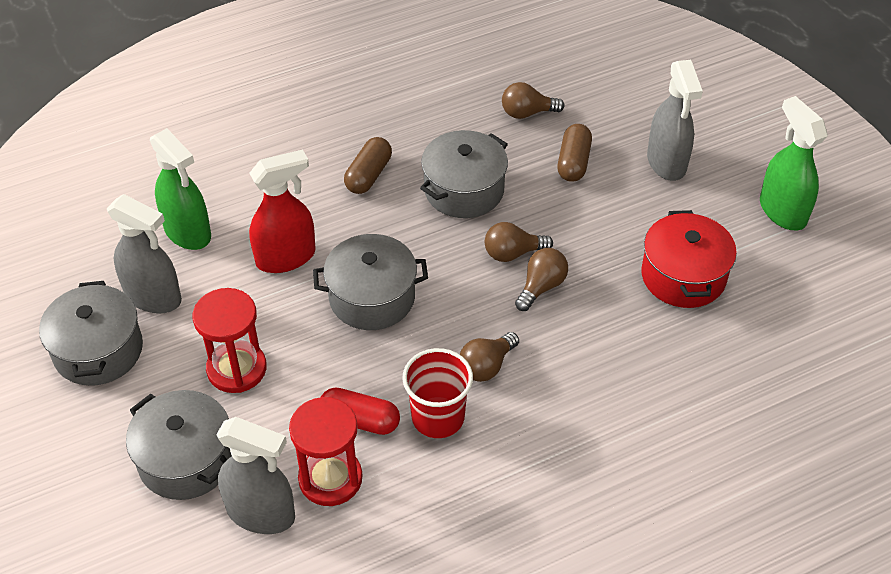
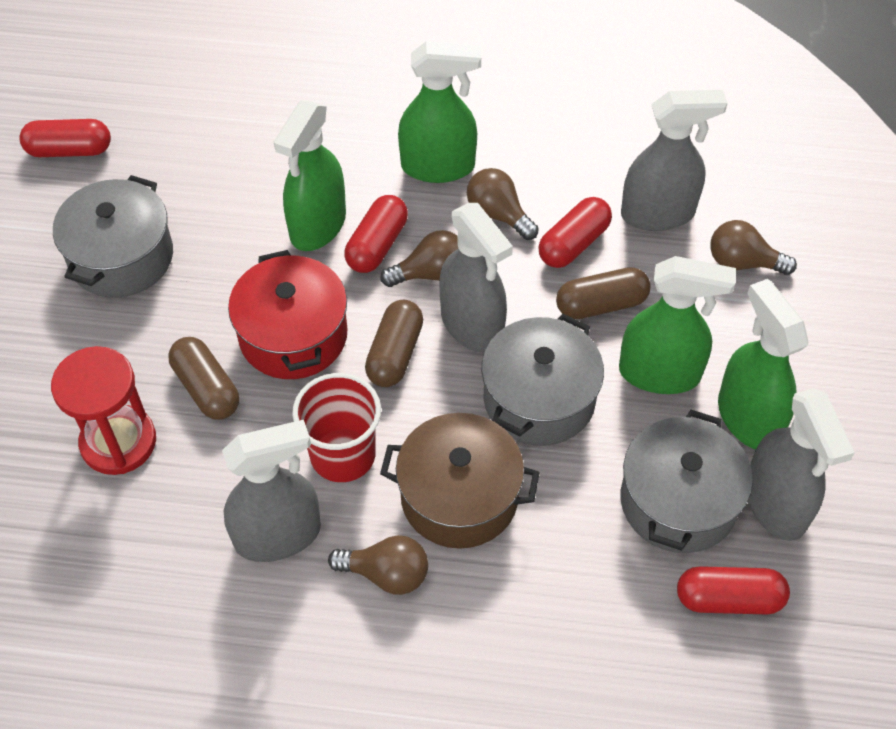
brown capsule: [344,137,392,194] [557,124,592,182] = 2 -> [169,337,239,419] [365,300,423,387] [556,267,651,319] = 3
brown pot: none = 0 -> [380,413,540,549] = 1
green spray bottle: [150,128,211,250] [760,96,828,231] = 2 -> [274,100,346,251] [398,41,481,183] [619,256,736,394] [718,279,808,449] = 4
grey pot: [39,281,143,386] [126,390,231,500] [313,234,428,330] [420,130,508,218] = 4 -> [53,175,173,298] [482,314,604,446] [621,410,753,553] = 3
grey spray bottle: [107,194,182,314] [216,417,295,534] [647,60,703,181] = 3 -> [222,420,321,562] [439,203,513,353] [621,90,727,231] [748,388,855,541] = 4
red capsule: [321,388,400,435] = 1 -> [19,119,111,157] [344,195,408,273] [538,197,612,268] [677,566,790,614] = 4
red hourglass: [192,288,267,393] [289,397,362,506] = 2 -> [51,346,156,475] = 1
red spray bottle: [249,149,316,273] = 1 -> none = 0

